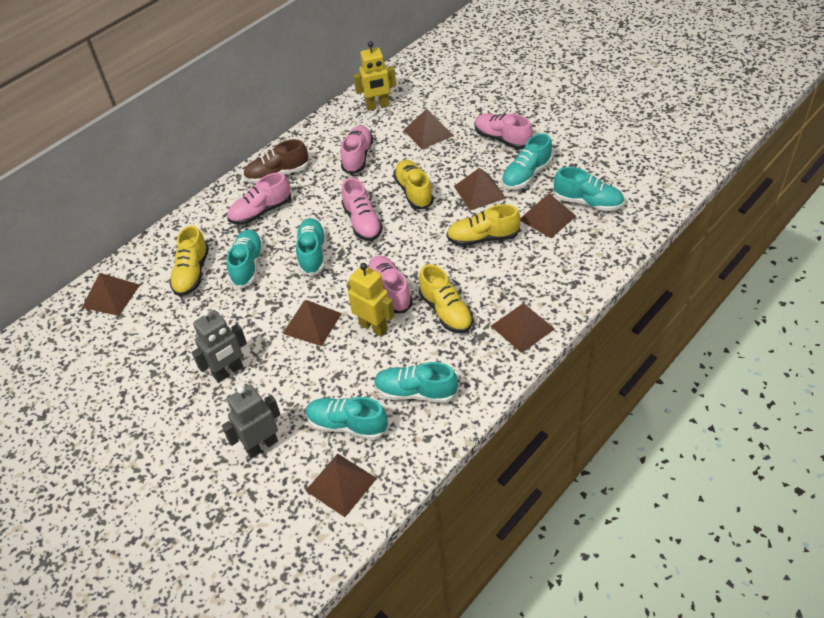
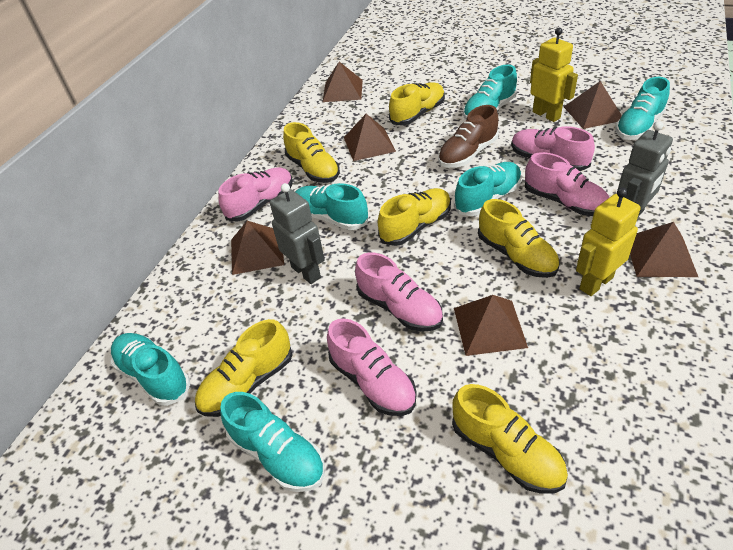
brown pyramid: [82,273,140,316] [282,300,342,346] [305,454,377,517] [404,109,453,149] [454,168,506,210] [491,303,555,353] [520,193,576,238] = 7 -> [231,221,284,275] [323,62,363,102] [344,114,396,161] [454,295,528,356] [564,81,622,129] [630,222,698,277] = 6
yellow shoe: [169,225,209,296] [393,160,434,209] [419,264,473,333] [446,204,521,246] = 4 -> [195,319,293,417] [283,122,340,183] [378,188,451,246] [389,82,445,125] [452,384,568,494] [478,199,559,278] = 6

